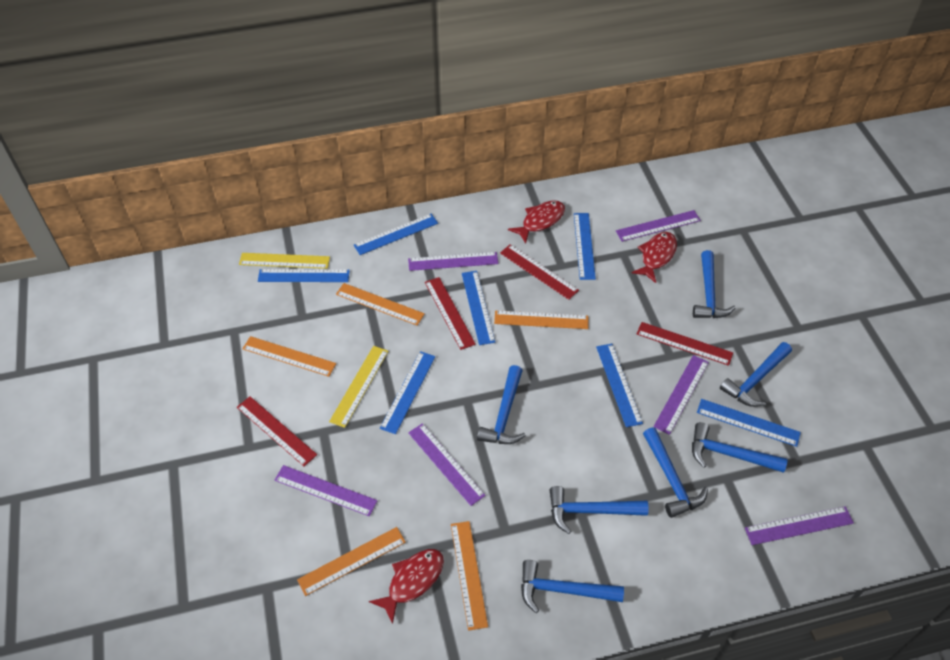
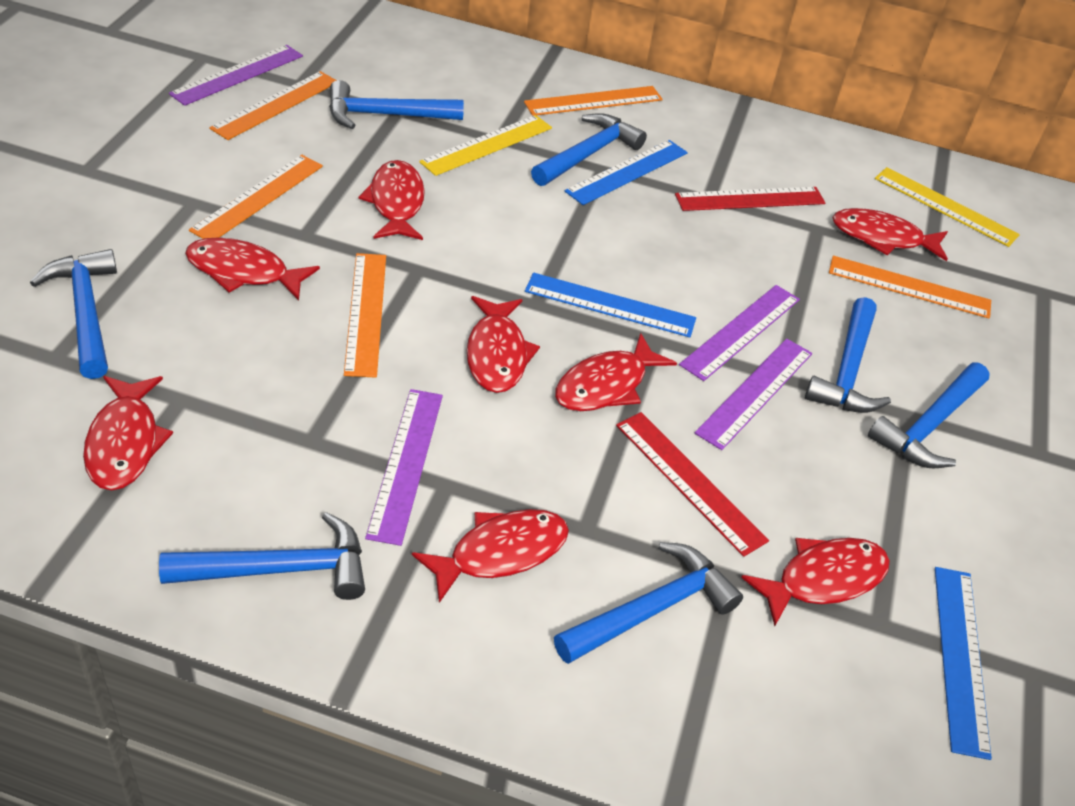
blue ruler: [258,269,350,282] [354,214,438,255] [380,351,435,434] [462,271,495,345] [574,213,596,280] [596,344,643,427] [697,399,801,447] = 7 -> [525,273,696,337] [565,140,688,205] [935,567,992,760] = 3
purple ruler: [275,465,378,516] [408,252,498,271] [408,423,485,506] [616,210,701,242] [653,355,709,435] [745,506,854,545] = 6 -> [169,45,303,106] [365,389,443,546] [679,285,800,381] [695,339,812,450] = 4
red fish: [369,549,444,624] [508,201,565,244] [632,232,677,283] = 3 -> [83,376,173,490] [185,237,320,300] [359,160,425,240] [412,509,569,603] [467,296,540,393] [555,333,677,411] [741,538,890,626] [832,208,948,261] = 8
red ruler: [237,396,317,466] [425,277,476,350] [500,244,579,300] [637,322,733,366] = 4 -> [616,412,769,557] [675,187,826,211] = 2

